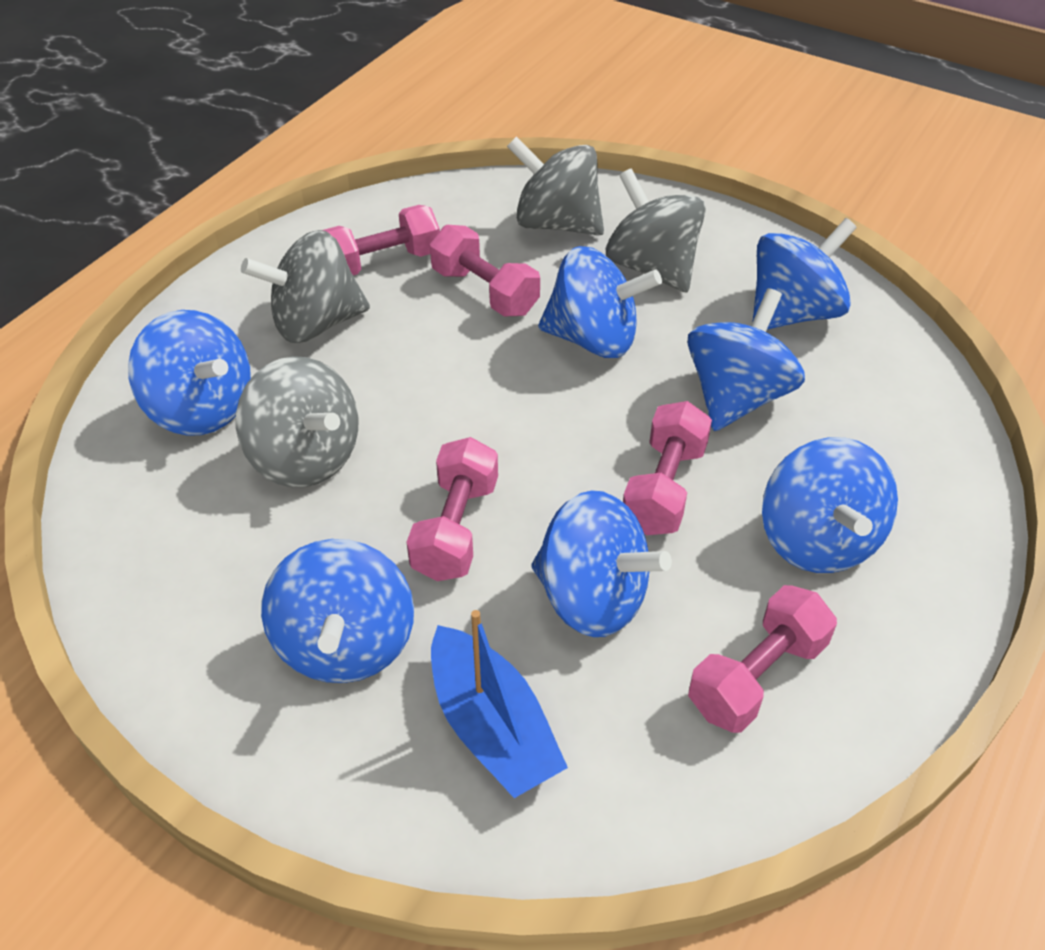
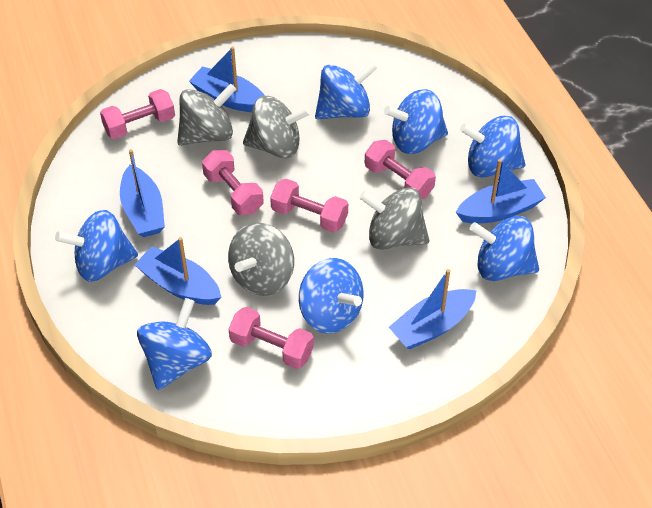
blue boat: [431,610,568,798] = 1 -> [120,149,165,237] [134,237,221,305] [189,46,265,112] [389,269,476,350] [456,159,546,223] = 5

